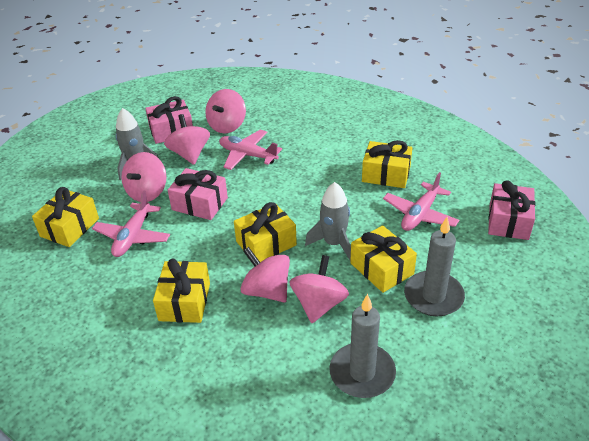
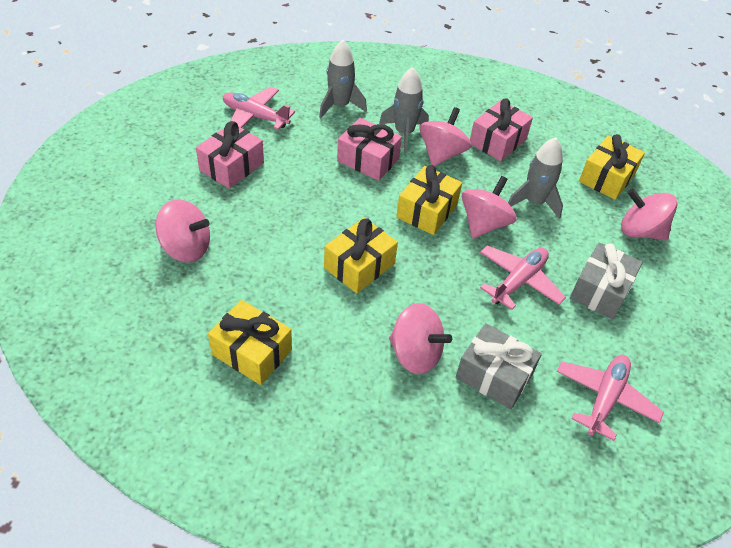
grey candle: [329,294,396,398] [404,217,465,316] = 2 -> none = 0
grey gift: none = 0 -> [456,323,542,409] [570,242,643,319] = 2
grey rocket: [116,108,159,180] [305,182,351,261] = 2 -> [319,40,367,118] [379,67,429,152] [508,137,563,219] = 3
yellow gift: [32,187,99,247] [153,258,210,323] [234,202,297,262] [350,225,417,293] [362,140,412,188] = 5 -> [208,300,292,385] [324,218,398,293] [396,165,462,235] [579,134,645,200] = 4

